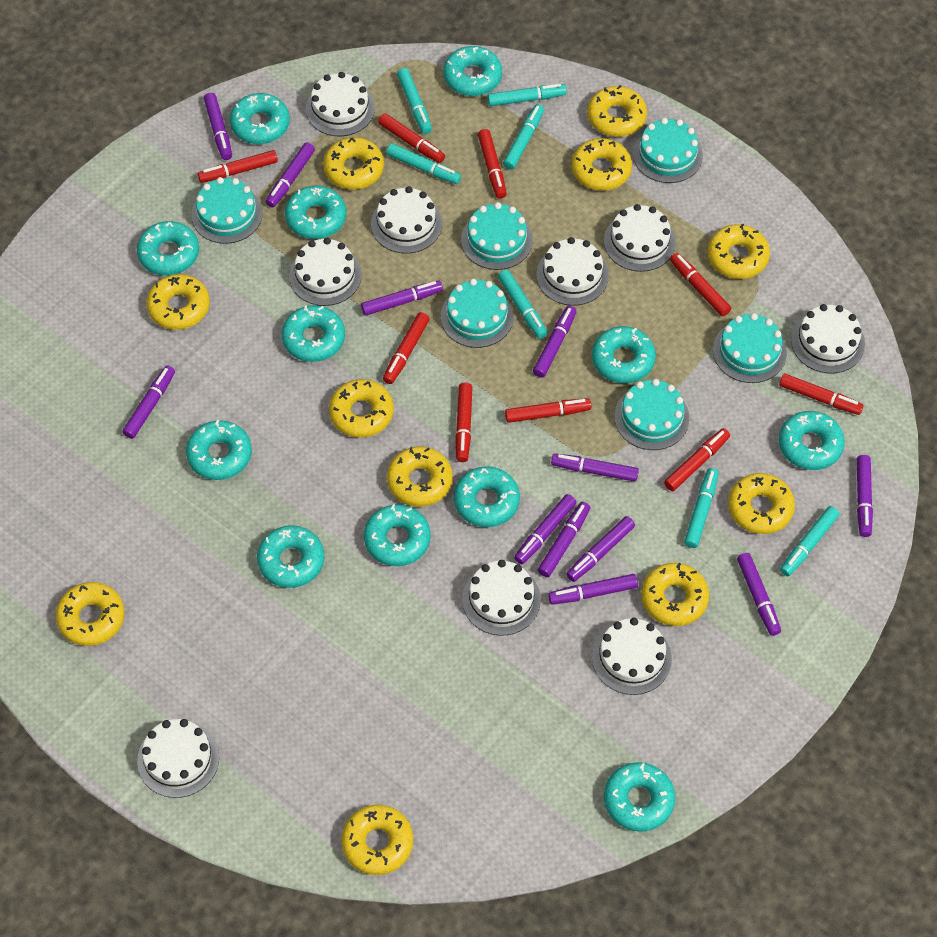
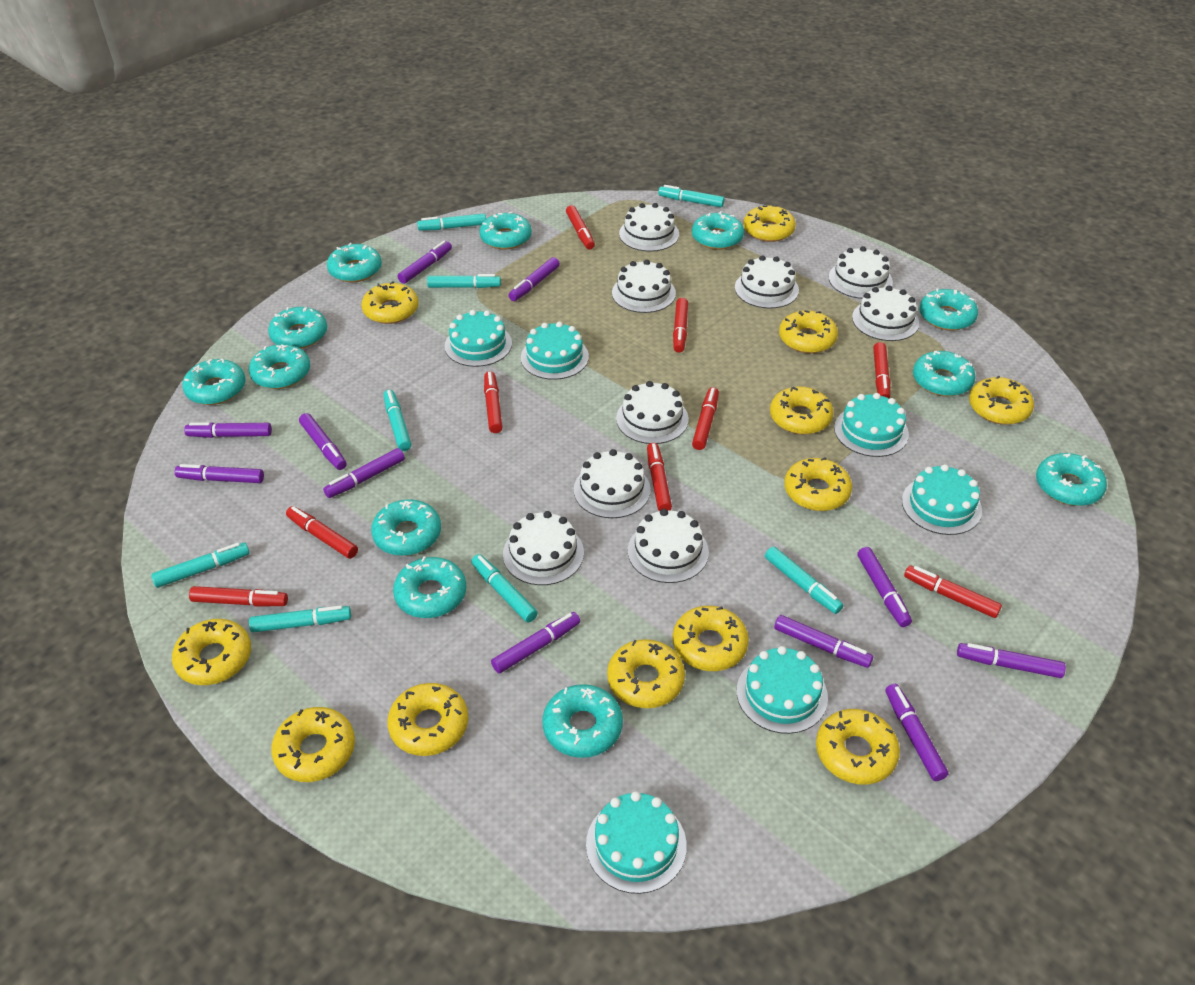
purple marker: [122,366,175,439] [204,93,232,160] [266,142,315,208] [361,280,443,316] [514,494,577,564] [533,306,576,377] [538,502,590,577] [548,574,638,605] [551,453,639,482] [566,516,635,582] [737,553,781,636] [857,455,873,537] = 12 -> [175,464,264,483] [184,422,272,438] [299,413,347,470] [323,448,405,498] [398,241,452,284] [491,612,580,673] [508,257,560,301] [774,615,873,668] [857,547,912,627] [885,684,949,781] [957,643,1066,678] = 11
turquoise marker: [386,143,461,184] [397,68,432,134] [487,84,567,106] [498,270,547,339] [503,104,544,170] [684,468,719,548] [780,506,839,576] = 7 -> [151,543,250,588] [249,605,351,633] [383,390,411,451] [417,213,486,231] [427,274,501,288] [471,554,538,622] [658,185,725,207] [765,546,844,614] = 8
yellow donut: [56,582,125,646] [146,274,210,330] [323,137,384,190] [329,379,394,438] [341,805,413,875] [387,446,453,507] [572,138,632,190] [587,85,647,137] [641,563,709,626] [707,224,770,279] [728,473,795,534] = 11 -> [172,619,251,685] [271,707,355,782] [362,281,418,324] [387,683,468,756] [607,639,685,708] [673,606,749,671] [743,205,796,242] [770,386,833,435] [779,310,838,353] [784,457,852,511] [816,709,900,785] [969,375,1034,425] = 12

